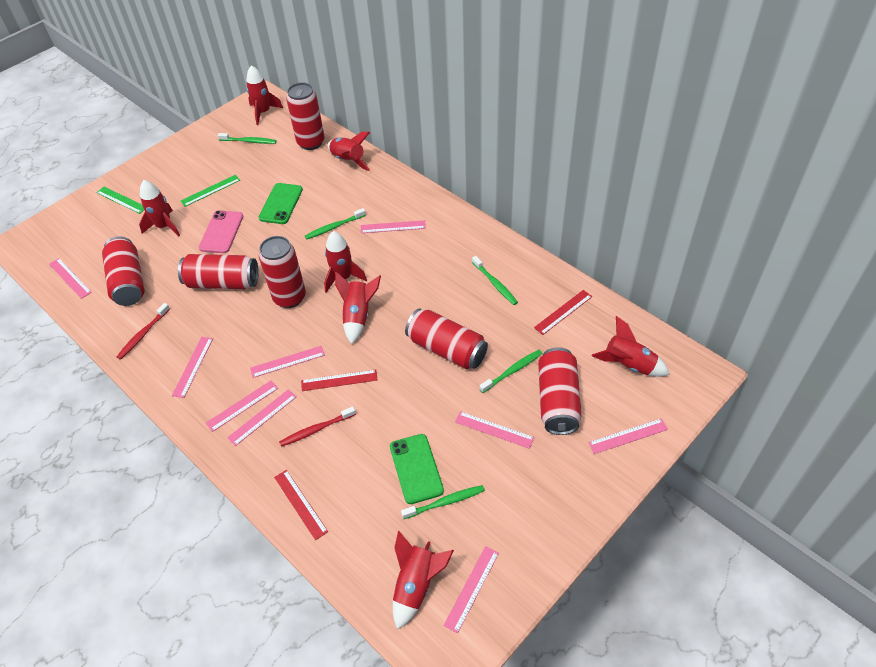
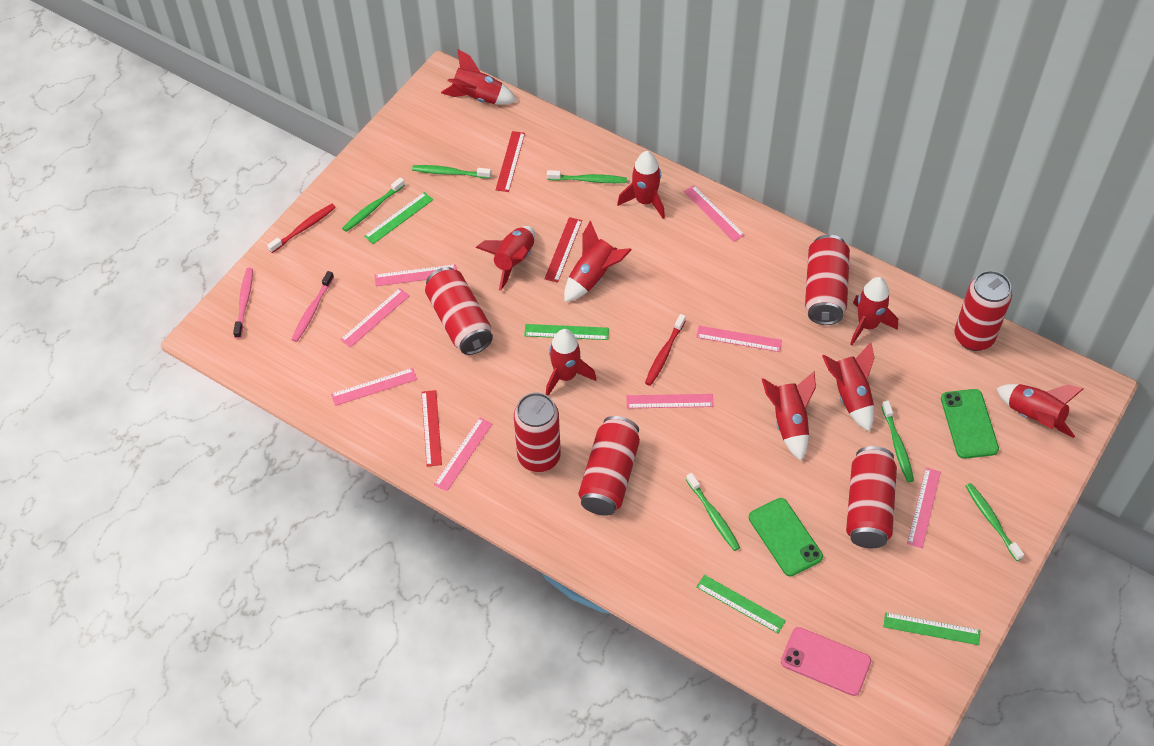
green ruler: [96,187,144,214] [181,175,240,207] = 2 -> [364,192,433,244] [524,324,609,340] [696,575,786,633] [884,612,980,645] = 4
green toothbrush: [218,133,276,144] [305,208,366,240] [401,485,485,519] [472,256,518,305] [480,350,543,393] = 5 -> [342,177,405,232] [412,165,491,178] [547,170,627,183] [686,473,740,551] [881,401,914,482] [966,483,1024,561] = 6
pink ruler: [49,258,92,299] [172,337,213,398] [206,380,278,432] [227,389,297,446] [250,346,325,378] [361,220,426,233] [443,546,499,633] [455,411,535,449] [588,418,668,454] = 9 -> [331,368,417,406] [340,288,410,348] [375,264,457,286] [434,418,492,491] [626,394,714,409] [684,185,745,242] [696,326,782,352] [907,468,941,548] = 8
pink toothbrush: none = 0 -> [233,268,253,338] [291,271,334,342] = 2
red rocket: [139,180,180,236] [246,65,283,125] [324,231,367,293] [328,132,370,171] [335,272,381,344] [393,531,454,630] [592,316,670,377] = 7 -> [441,49,517,104] [476,226,535,291] [546,329,596,396] [564,221,632,302] [617,151,665,219] [762,371,816,461] [822,342,875,432] [850,277,898,345] [996,384,1084,438] = 9

